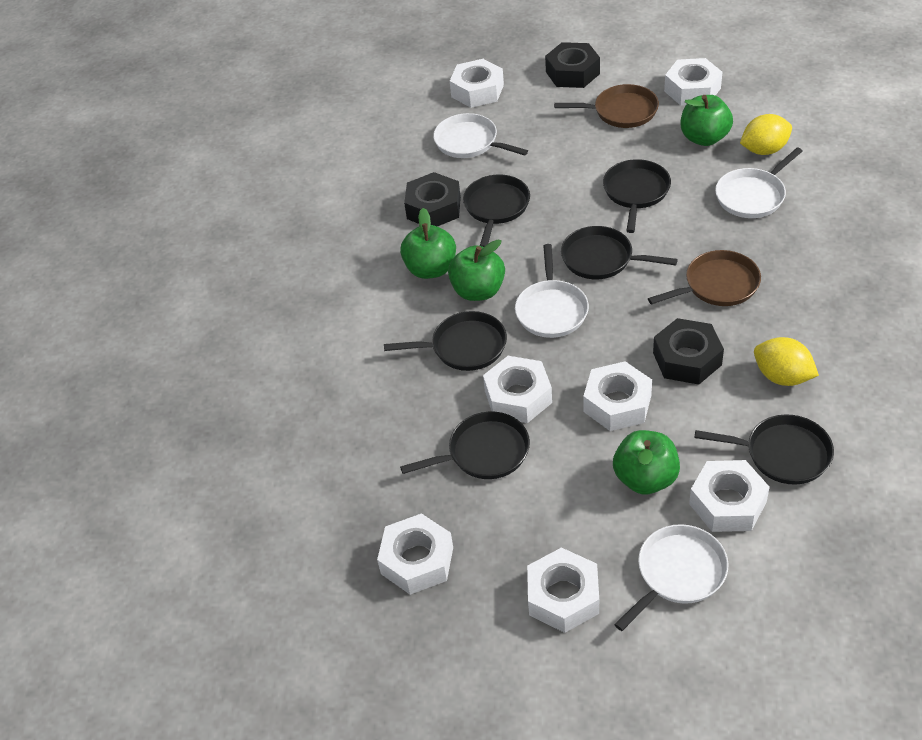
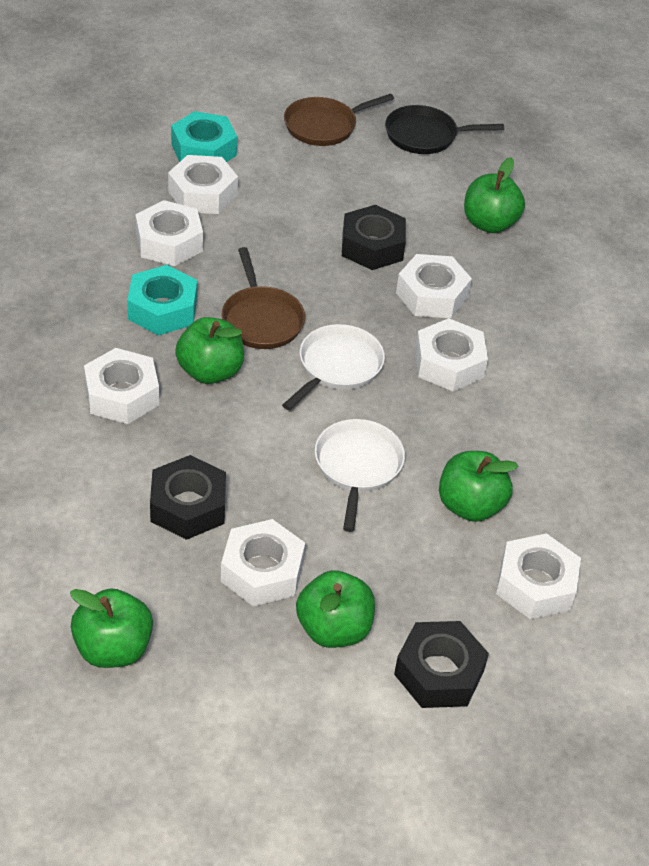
black pan: [384,311,507,371] [400,412,530,479] [463,175,530,247] [561,226,678,279] [603,159,671,233] [695,414,834,485] = 6 -> [385,105,504,154] = 1
green apple: [400,208,456,279] [448,239,505,301] [613,430,680,495] [681,95,733,146] = 4 -> [70,588,153,668] [175,317,244,384] [296,570,375,648] [439,451,518,522] [464,157,525,233] = 5
turquoise nut: none = 0 -> [127,265,197,335] [171,111,237,162] = 2
white pan: [433,113,528,158] [515,244,589,338] [614,524,728,631] [715,147,803,218] = 4 -> [282,324,385,410] [315,419,405,532] = 2
yellow lemon: [740,114,792,155] [754,337,819,386] = 2 -> none = 0

